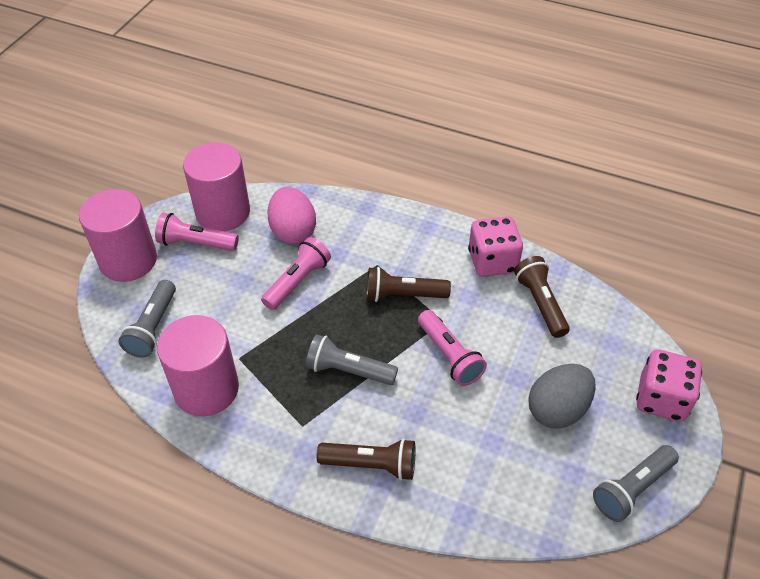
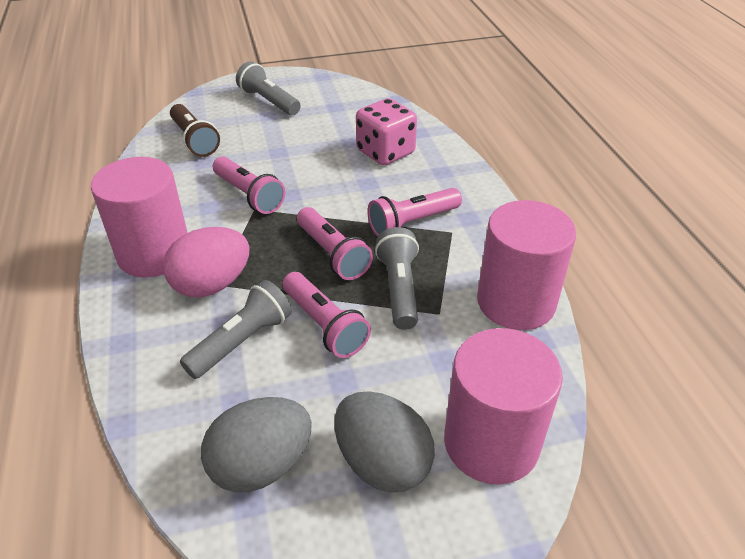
brown flashlight: [317,438,415,481] [367,267,451,302] [514,256,570,338] = 3 -> [170,104,220,157] = 1
grey egg: [528,364,596,429] = 1 -> [201,397,312,492] [335,391,435,492] = 2
pink dice: [468,216,523,277] [636,349,702,422] = 2 -> [356,98,417,165] = 1
pink flashlight: [155,213,239,251] [261,237,331,310] [418,310,487,386] = 3 -> [213,157,285,214] [282,272,371,358] [297,207,373,280] [367,188,462,237] = 4

